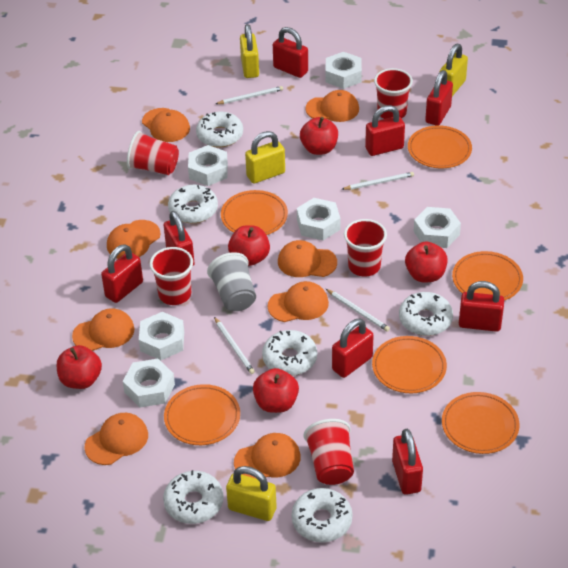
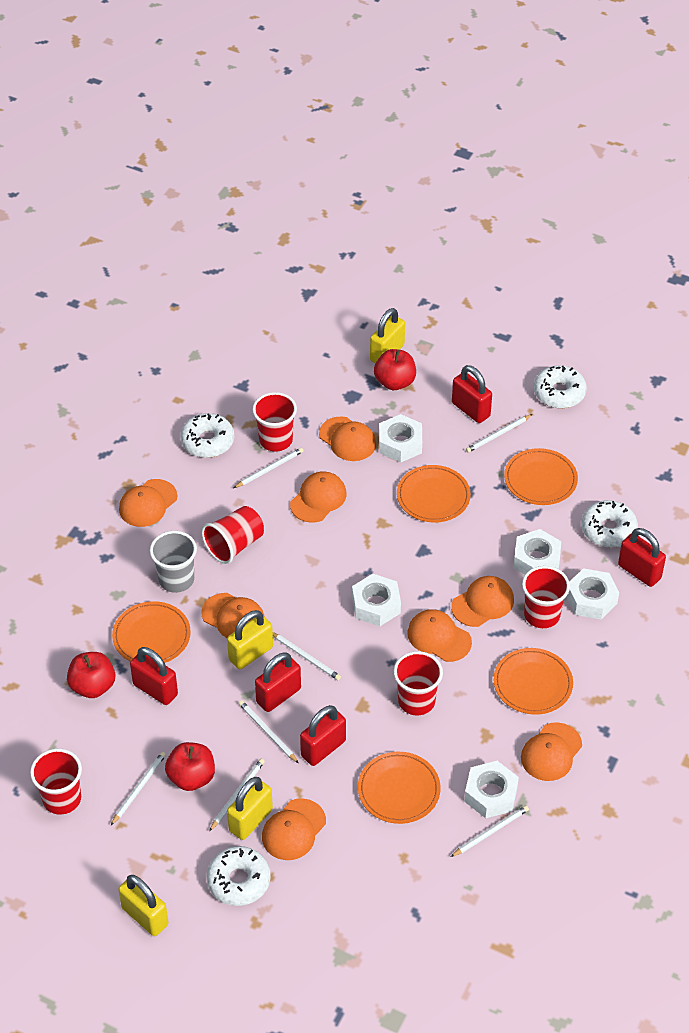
orange plate: [164,384,240,445] [221,190,288,235] [372,336,447,393] [408,125,472,168] [442,392,520,454] [452,251,523,301] = 6 -> [112,601,191,663] [358,752,441,824] [397,465,471,523] [493,648,573,715] [504,448,578,505] = 5
red apple: [57,345,102,389] [228,225,270,266] [253,368,299,413] [300,117,338,155] [405,241,448,282] = 5 -> [67,652,115,698] [165,742,215,791] [374,349,416,390] = 3
red padlock: [101,244,143,303] [164,211,195,266] [273,27,308,78] [332,318,374,378] [365,105,405,156] [392,429,423,495] [425,70,453,125] [459,281,504,332] = 8 -> [130,647,178,705] [255,652,301,712] [300,705,346,766] [452,365,492,423] [618,528,666,587] = 5
white donut: [163,470,224,524] [168,185,218,223] [196,112,243,147] [262,330,317,376] [291,488,353,542] [399,292,453,336] = 6 -> [180,413,234,458] [207,846,270,906] [534,365,587,408] [582,500,638,548] = 4
white nut: [123,359,175,408] [139,312,184,360] [188,145,228,186] [297,198,340,240] [326,52,362,89] [413,207,461,248] = 6 -> [352,574,401,626] [379,414,422,463] [464,761,519,818] [513,529,561,574] [566,568,619,619] = 5
white pencil: [214,317,255,374] [216,86,283,104] [326,289,390,332] [342,172,414,190] = 4 -> [111,752,166,825] [209,759,265,831] [234,448,303,488] [238,700,298,763] [273,632,341,681] [451,805,529,857] [466,414,532,453] = 7

